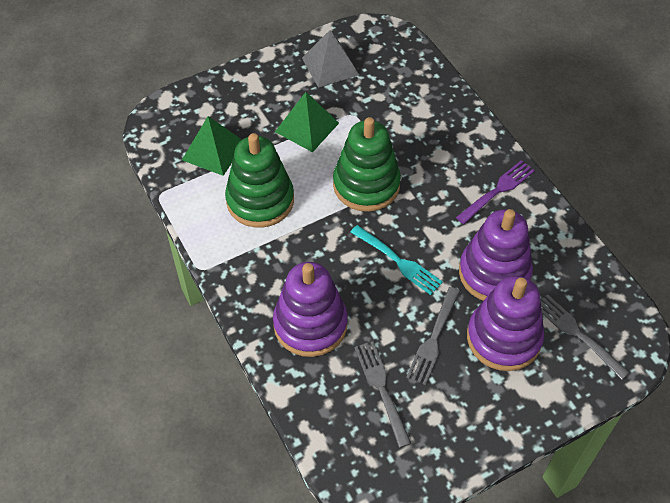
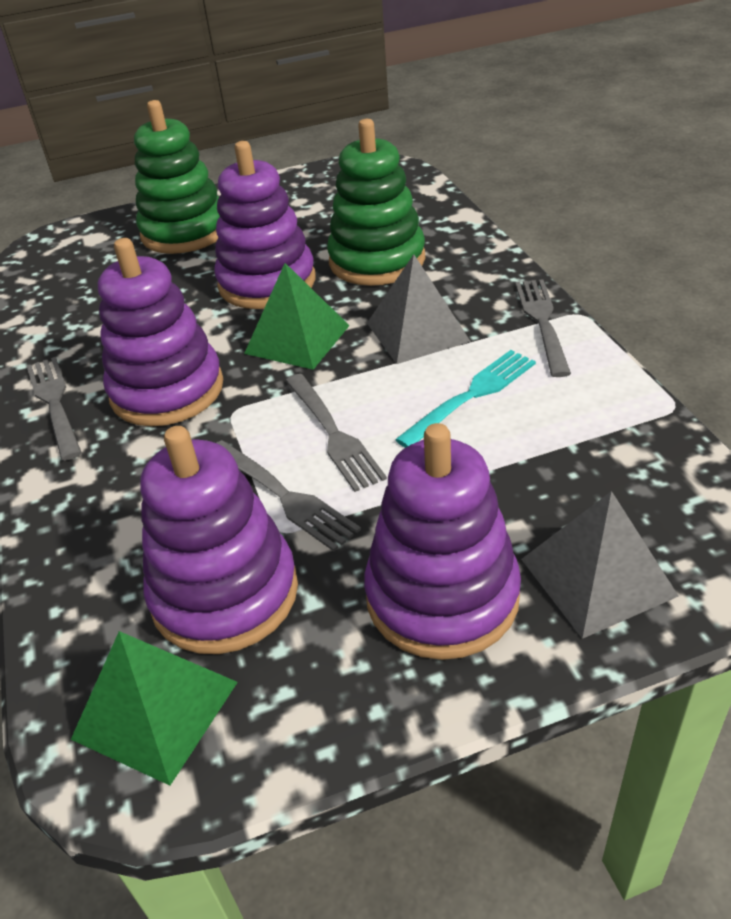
grey fork: [354,341,411,448] [406,287,460,385] [540,294,630,380] = 3 -> [27,357,82,461] [217,440,361,551] [286,374,387,492] [515,279,571,377] = 4
grey pyramid: [302,30,359,88] = 1 -> [367,254,471,364] [521,491,679,639] = 2
purple fork: [456,160,535,224] = 1 -> none = 0
purple stacking toy: [273,262,348,357] [459,209,533,301] [467,276,544,371] = 3 -> [98,238,223,426] [141,426,298,654] [214,141,316,309] [364,423,521,660] = 4

